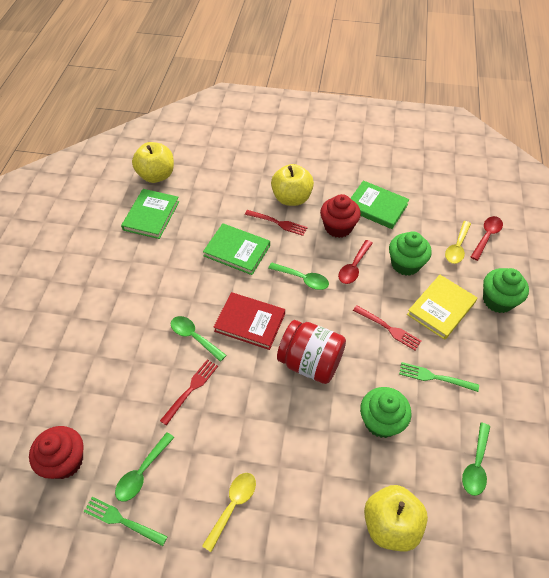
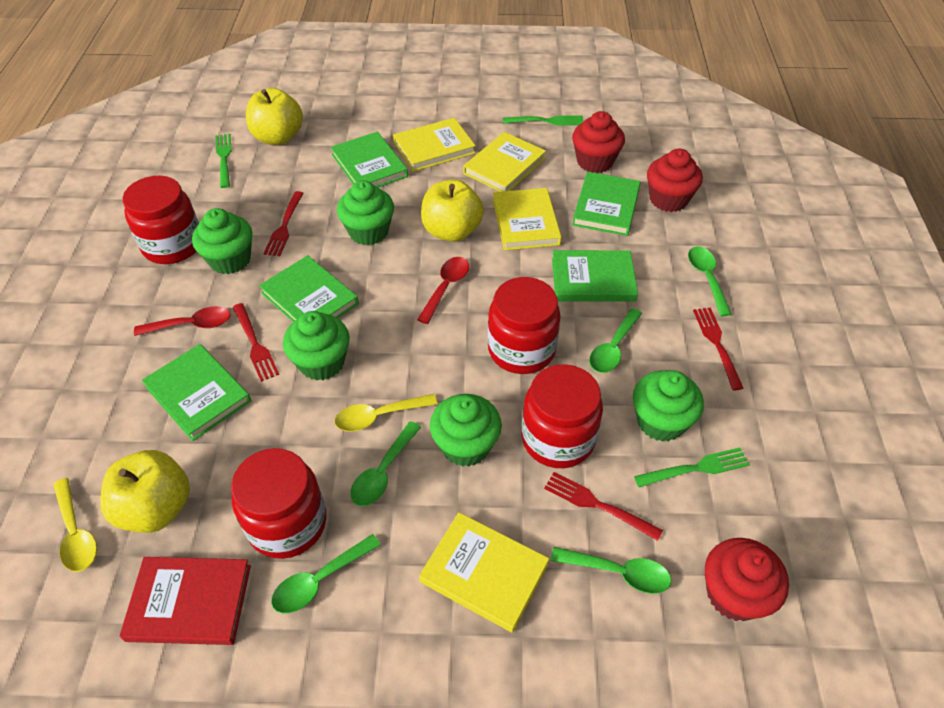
green book: [121,189,179,239] [203,223,270,275] [350,180,409,229] = 3 -> [142,344,251,441] [259,255,359,322] [331,132,408,187] [552,250,638,302] [572,172,641,236] = 5
green cupcake: [360,387,411,438] [389,231,432,276] [483,268,529,313] = 3 -> [192,208,252,274] [283,311,350,381] [337,180,394,245] [430,394,502,467] [633,370,704,442] = 5
green fork: [83,497,168,546] [399,362,479,392] = 2 -> [216,134,232,188] [503,115,584,126] [634,447,750,487] = 3
green spoon: [115,432,174,502] [171,316,226,362] [268,262,329,290] [462,423,490,496] = 4 -> [271,534,381,613] [350,421,421,506] [551,547,671,594] [589,308,642,373] [688,246,732,316] = 5
red cupcake: [29,426,84,479] [320,194,361,238] = 2 -> [572,111,625,173] [647,148,703,212] [705,538,789,621] = 3
red fork: [160,359,218,426] [245,210,308,236] [353,305,421,350] = 3 -> [232,303,279,382] [263,191,304,256] [544,472,663,541] [693,308,744,390] = 4
red jar: [277,320,346,384] = 1 -> [123,176,199,264] [231,448,326,559] [488,277,561,374] [522,364,603,468] = 4
yellow book: [407,275,478,340] = 1 -> [393,118,476,172] [419,512,549,633] [463,132,546,192] [493,188,562,250] = 4

